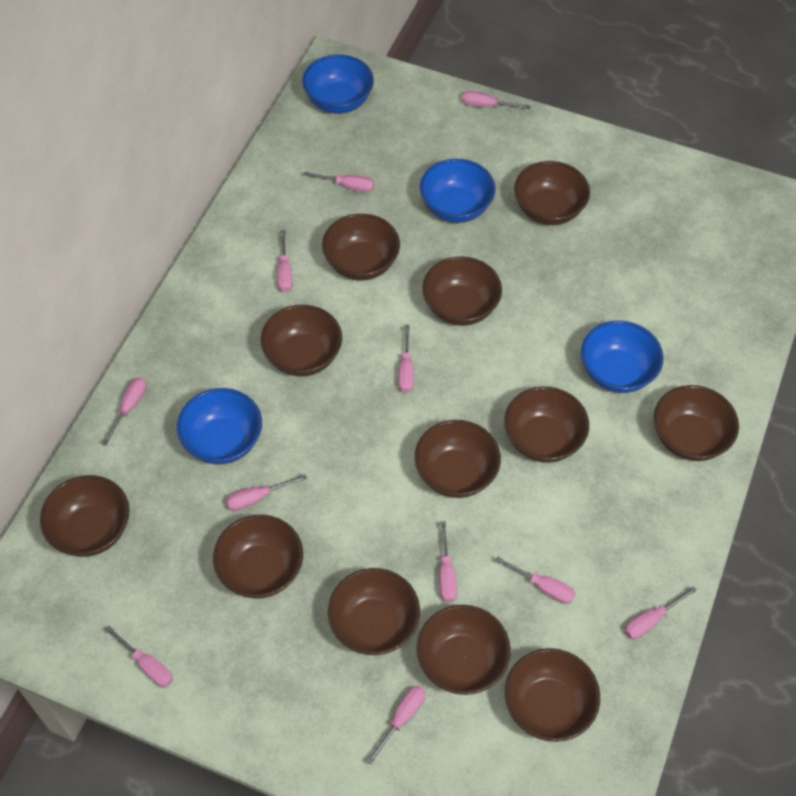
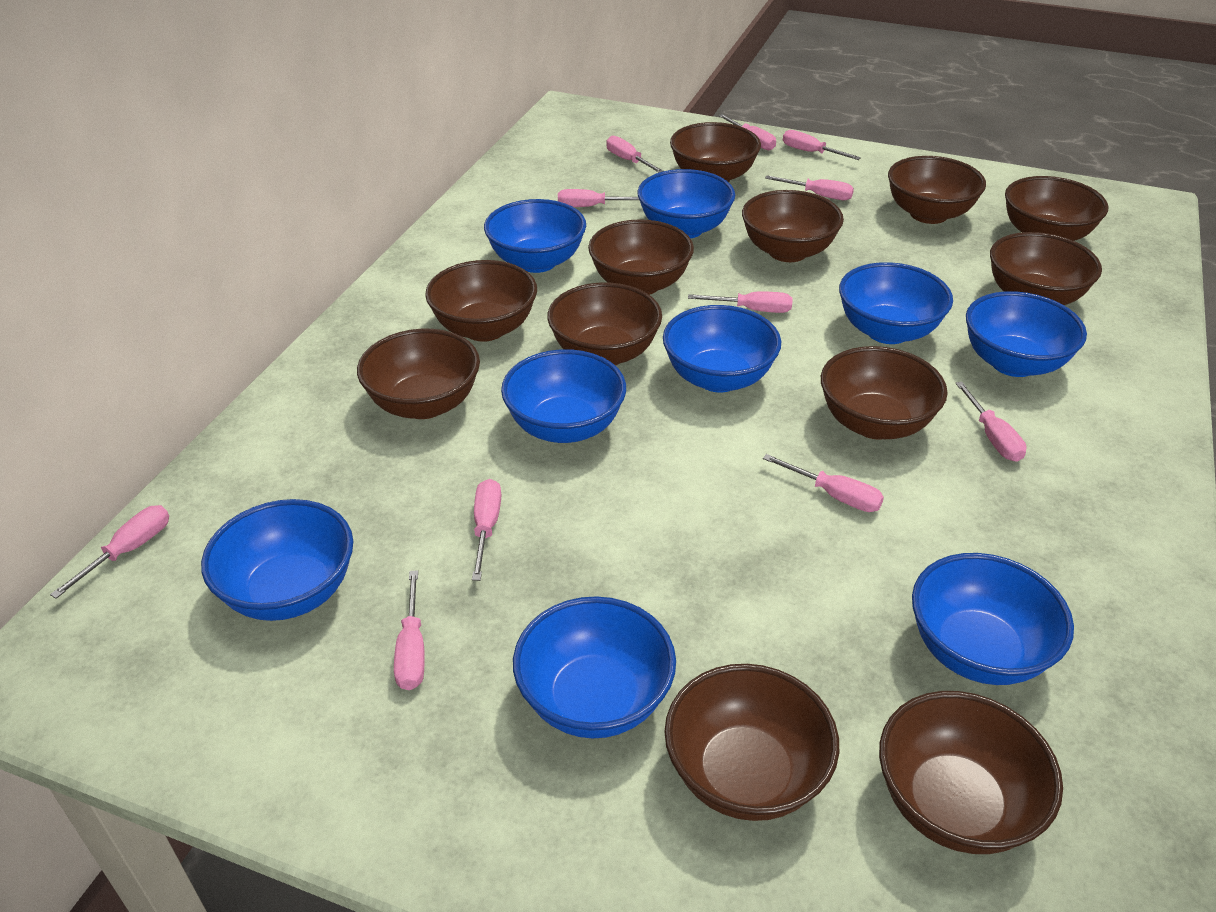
blue bowl: [177,388,262,465] [302,55,374,114] [420,159,495,223] [581,321,663,393] = 4 -> [201,499,353,621] [484,199,586,273] [501,349,626,443] [513,596,676,738] [637,169,735,239] [663,305,781,392] [839,262,953,344] [912,553,1074,685] [966,291,1087,377] = 9

